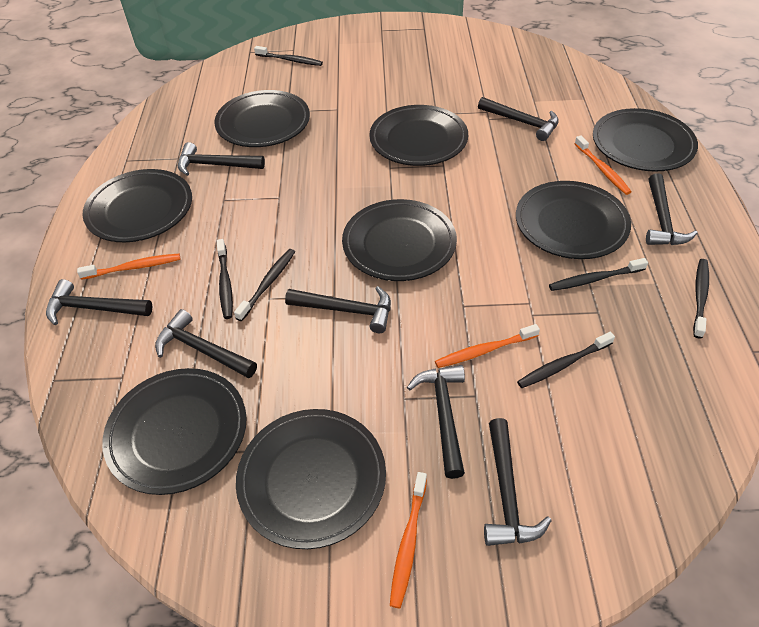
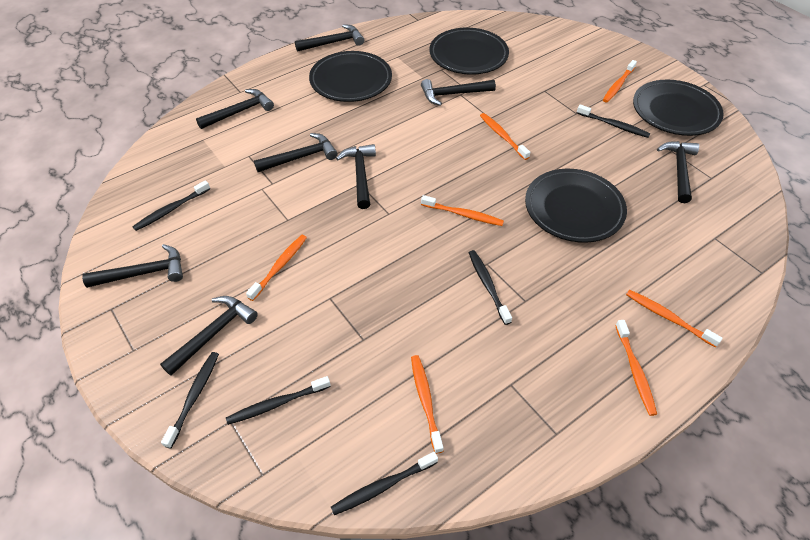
black plate: [82,169,192,242] [102,368,247,495] [214,90,310,147] [236,409,386,549] [342,199,457,281] [369,105,468,166] [516,181,631,259] [593,108,698,171] = 8 -> [309,51,392,102] [429,28,509,75] [525,169,627,243] [633,80,724,136] = 4
orange toothbrush: [77,254,180,280] [390,472,427,609] [435,324,540,368] [574,136,631,195] = 4 -> [246,235,307,301] [411,355,443,454] [421,195,504,226] [480,113,530,160] [603,60,637,103] [615,320,657,416] [626,290,722,347] = 7

